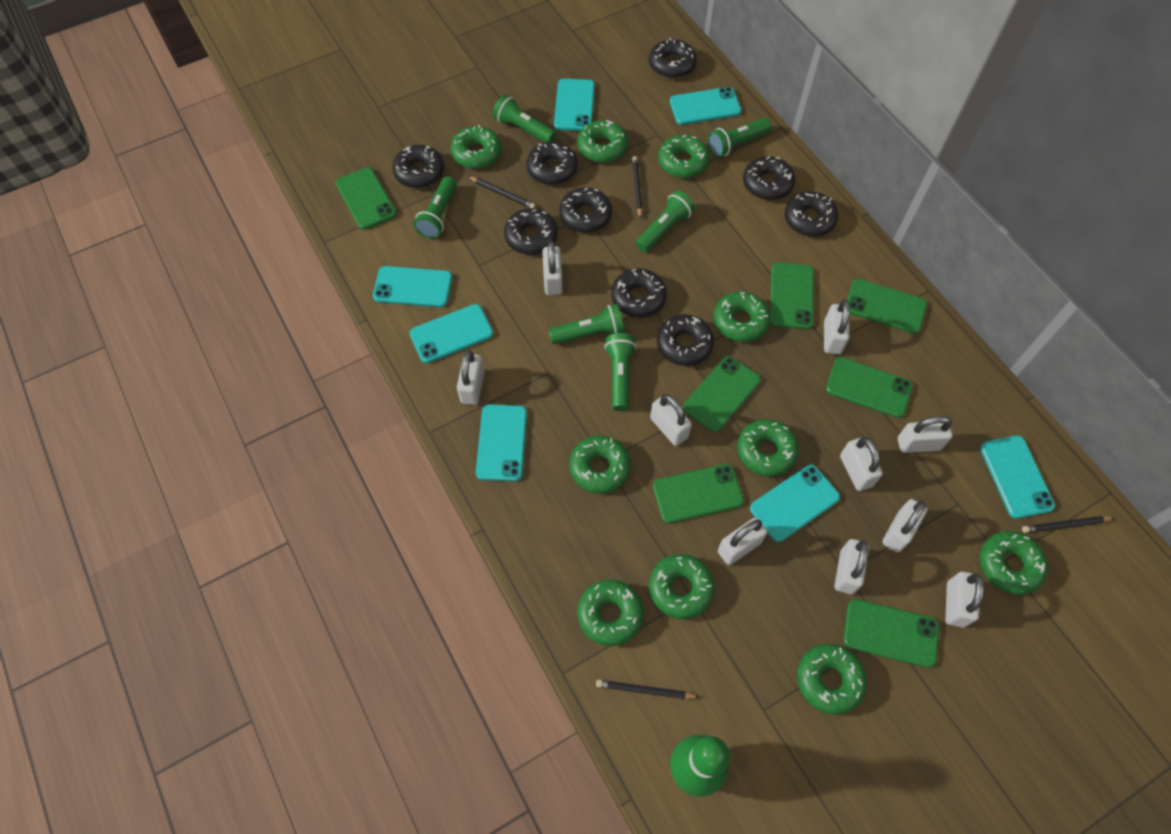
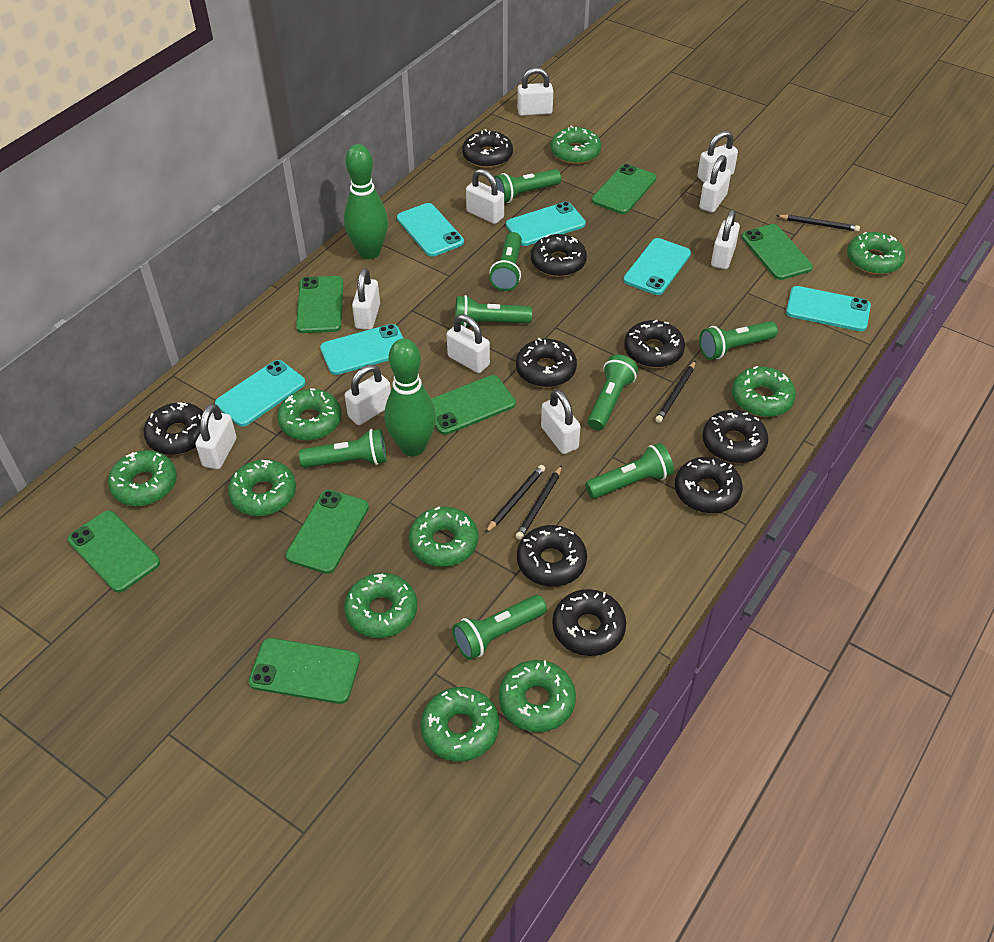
green bowling pin: [670,735,730,797] = 1 -> [344,144,388,259] [384,339,436,456] = 2
green flashlight: [414,177,456,239] [493,95,556,142] [549,304,624,344] [604,333,637,411] [636,191,695,252] [708,118,772,157] = 6 -> [299,429,387,468] [452,595,547,660] [455,295,532,327] [489,232,522,291] [495,169,561,203] [585,443,674,499] [587,355,638,431] [699,321,778,360] = 8
turquoise phone: [373,266,452,307] [410,304,493,363] [476,404,527,481] [554,79,595,131] [670,87,742,125] [750,465,840,542] [980,436,1055,519] = 7 -> [215,360,306,427] [320,324,404,375] [397,203,464,257] [506,202,586,246] [623,238,691,295] [786,286,871,331] = 6

